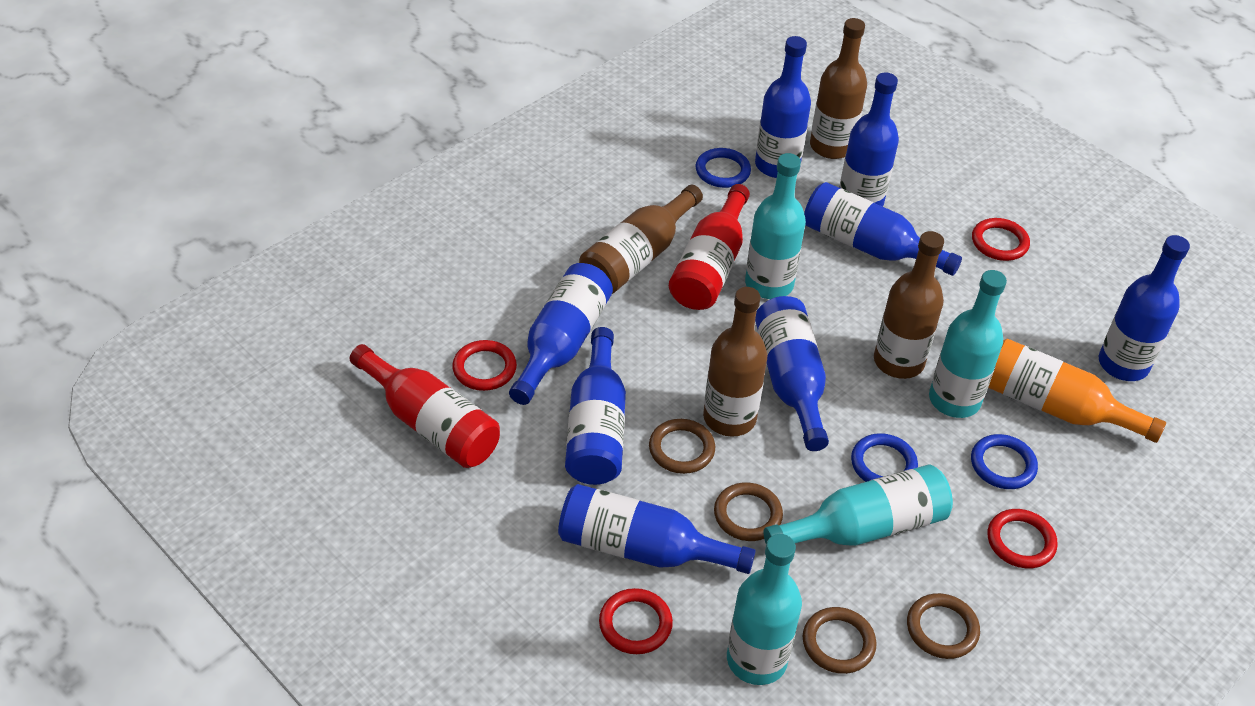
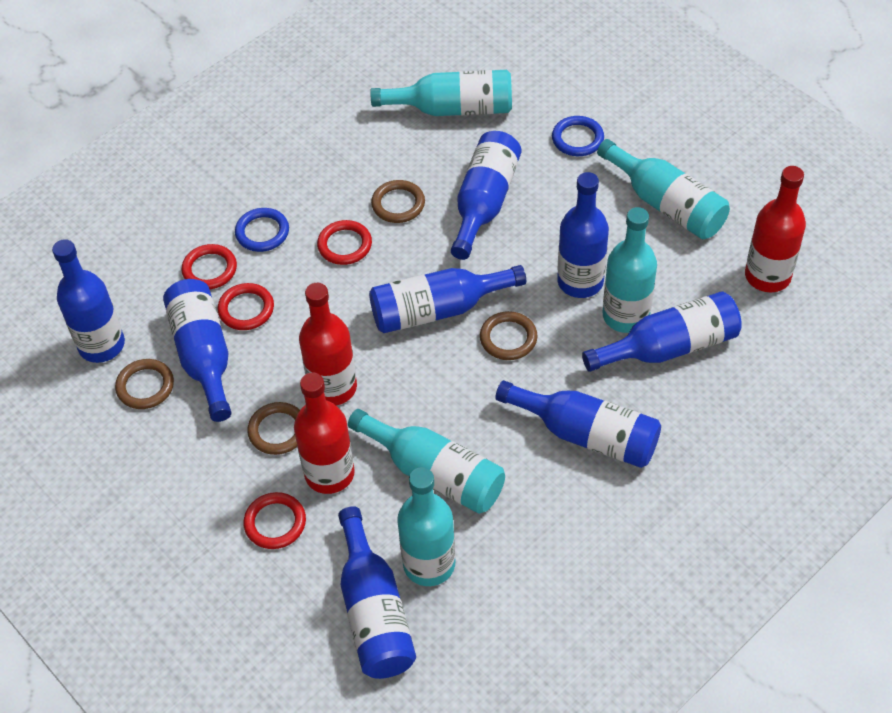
blue ring: [696,148,751,188] [851,433,918,482] [971,434,1038,489] = 3 -> [235,208,289,252] [552,116,604,156] = 2
brown bottle: [579,185,703,294] [703,287,767,437] [810,18,867,159] [874,231,944,379] = 4 -> none = 0
orange bottle: [988,338,1166,443] = 1 -> none = 0
red bottle: [350,344,500,468] [669,184,750,310] = 2 -> [294,372,355,494] [299,283,357,406] [745,166,806,292] = 3
turquoise bottle: [727,534,802,685] [745,153,806,299] [764,465,953,546] [929,270,1007,418] = 4 -> [348,409,505,514] [370,70,512,116] [397,467,455,586] [597,139,730,239] [603,207,657,333] = 5

